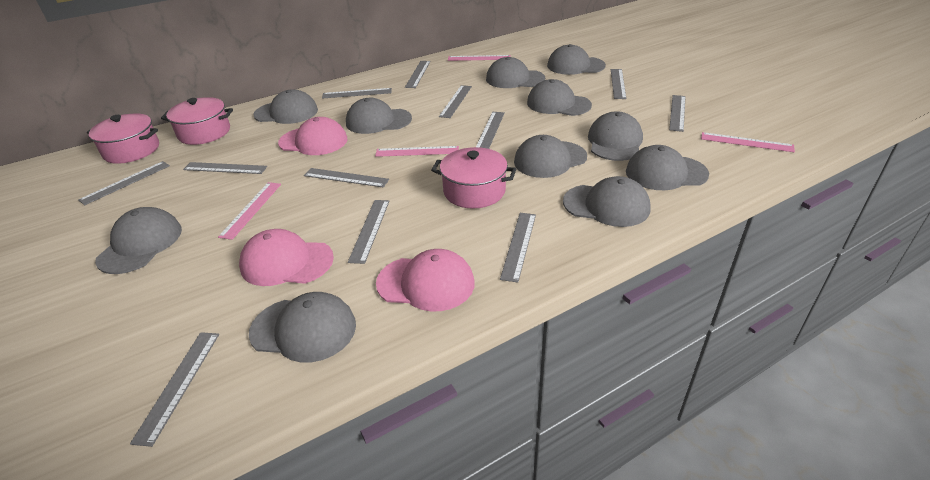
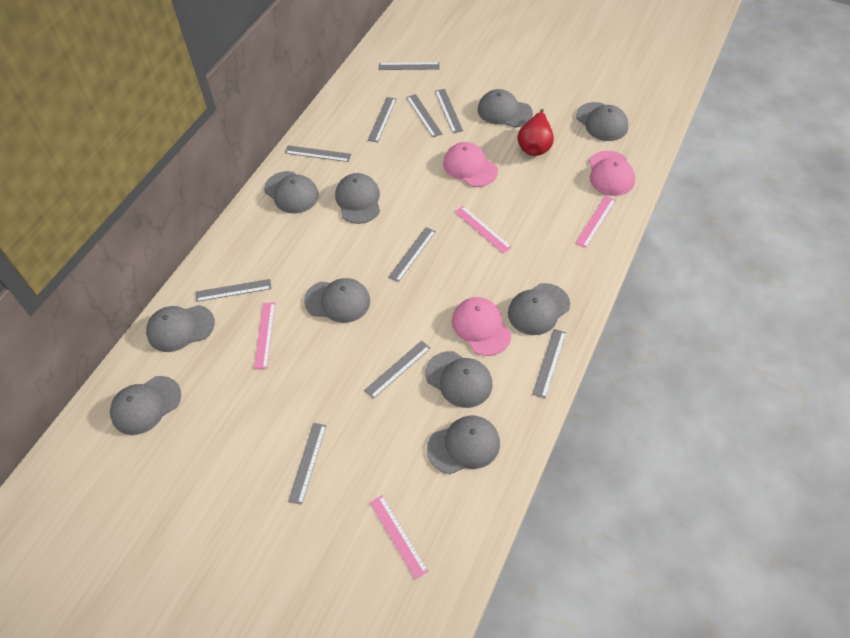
grey cap: [95,207,182,274] [249,292,356,362] [253,89,318,124] [346,98,412,134] [486,57,545,88] [514,135,587,178] [527,79,592,116] [547,44,606,75] [563,176,651,227] [588,111,643,161] [626,145,709,190] = 11 -> [110,376,181,435] [146,305,215,352] [264,171,319,214] [304,278,370,323] [335,173,380,224] [425,351,493,408] [427,415,500,474] [478,89,533,128] [508,283,570,335] [576,102,628,141] = 10
grey ruler: [78,161,170,205] [130,332,219,447] [183,162,267,174] [304,168,389,187] [322,88,392,99] [348,200,389,264] [405,61,431,88] [439,85,472,118] [476,112,505,149] [500,213,536,283] [611,69,627,99] [669,95,686,132] = 12 -> [196,279,271,302] [285,145,351,162] [288,423,327,505] [364,341,431,399] [368,97,397,142] [379,62,440,70] [388,227,436,282] [406,94,442,137] [435,89,463,133] [532,329,566,399] = 10
pink pot: [87,114,159,164] [161,97,233,145] [431,147,516,209] = 3 -> none = 0
red pear: none = 0 -> [518,109,554,156] = 1

